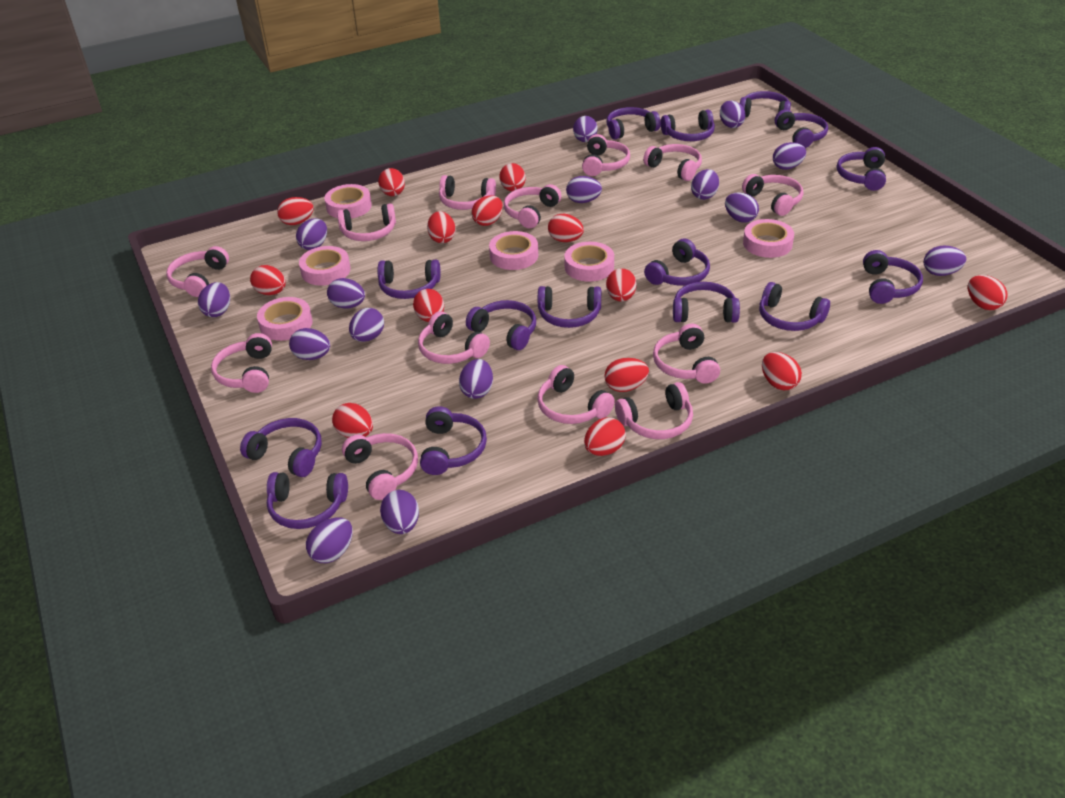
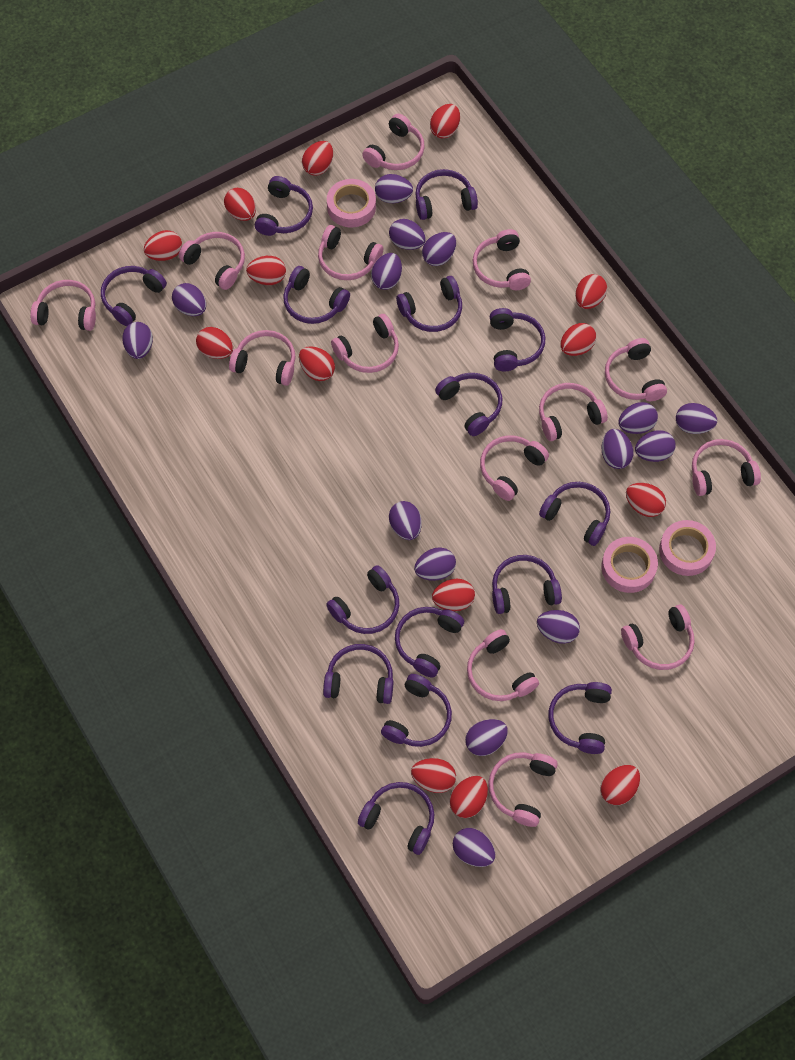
pink headphones: [166,246,229,297] [211,333,272,393] [337,203,396,241] [342,433,418,500] [418,311,490,364] [439,175,496,210] [504,184,562,229] [537,365,615,424] [582,134,630,176] [615,382,693,439] [643,144,702,181] [653,324,720,384] [742,174,803,216] = 13 -> [30,280,96,331] [179,232,245,290] [229,330,296,386] [318,225,383,280] [331,314,399,373] [362,114,425,170] [467,629,539,701] [473,229,531,290] [480,435,549,501] [488,752,558,827] [539,383,608,441] [605,338,667,401] [621,605,695,670] [692,439,761,496] = 14
pink tape: [257,297,313,341] [299,246,351,286] [324,184,372,219] [489,231,538,270] [564,242,614,282] [743,219,794,258] = 6 -> [327,179,376,228] [601,537,658,593] [659,520,716,576] = 3

